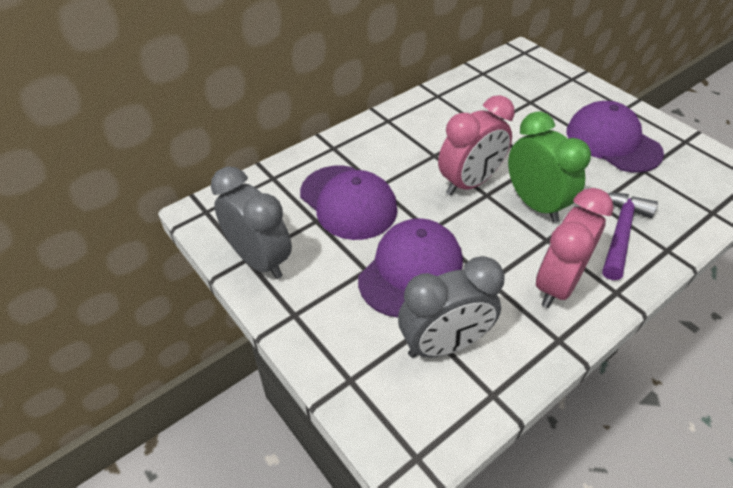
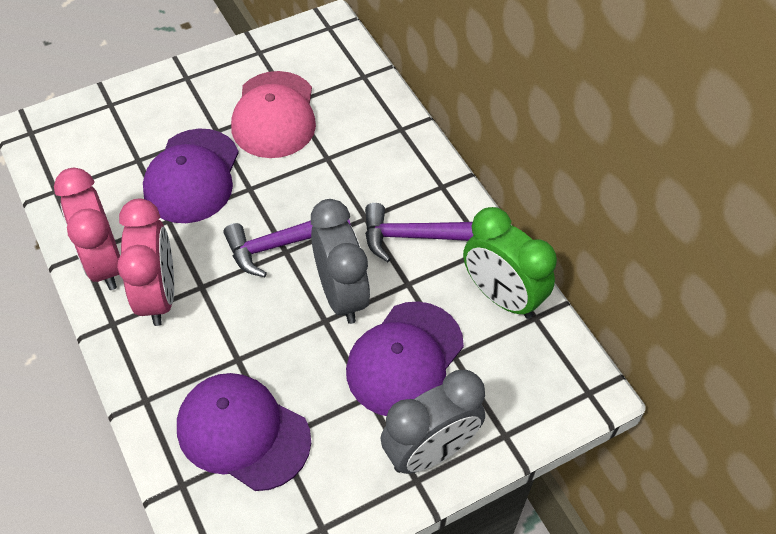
pink cap: none = 0 -> [231,71,316,158] = 1
purple hammer: [602,193,658,280] = 1 -> [223,219,350,277] [365,203,473,262] = 2

